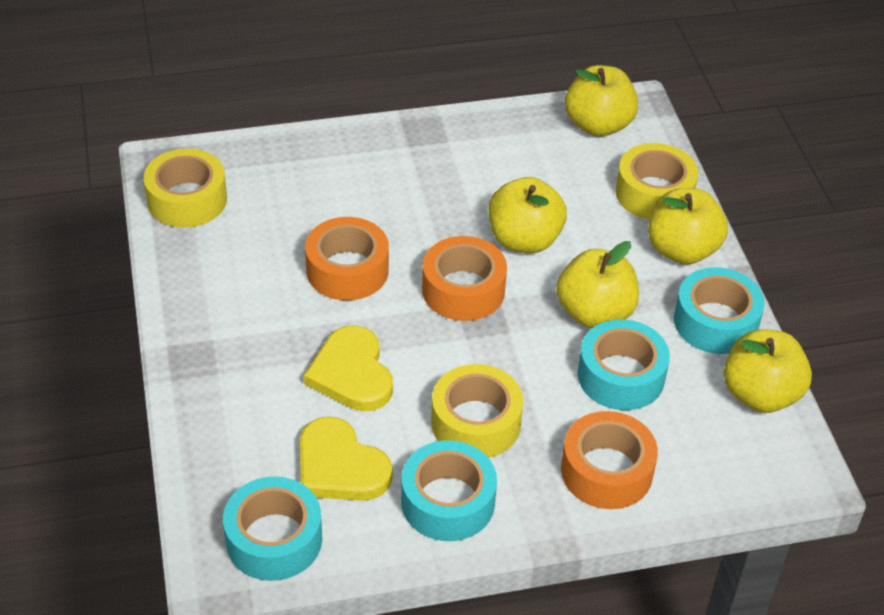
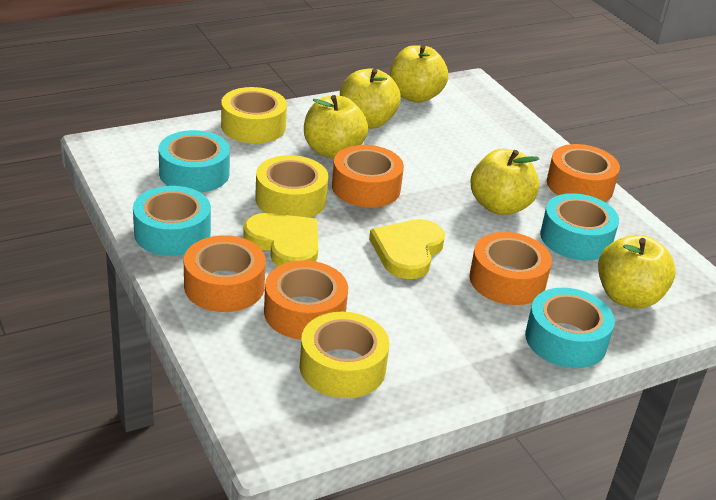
orange tape: [305,217,389,300] [422,236,507,321] [561,411,658,509] = 3 -> [184,235,266,312] [264,261,348,340] [332,145,404,208] [470,232,552,305] [547,144,620,202] = 5

